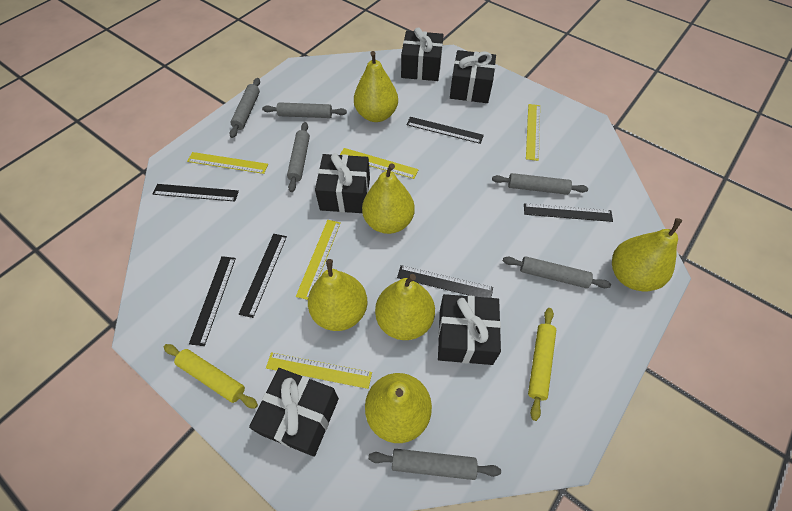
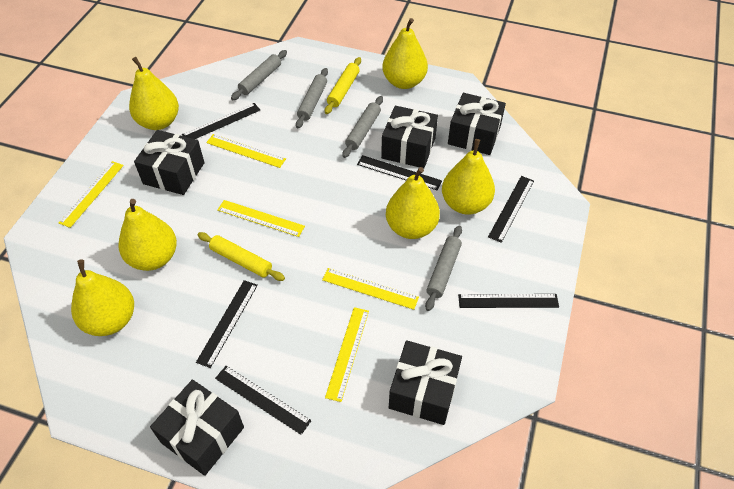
grey rolling pin: [229,78,260,138] [262,102,347,118] [287,122,310,192] [368,449,501,480] [492,173,588,195] [503,256,611,288] = 6 -> [231,50,287,100] [296,68,328,128] [342,96,383,158] [425,225,462,311] = 4

